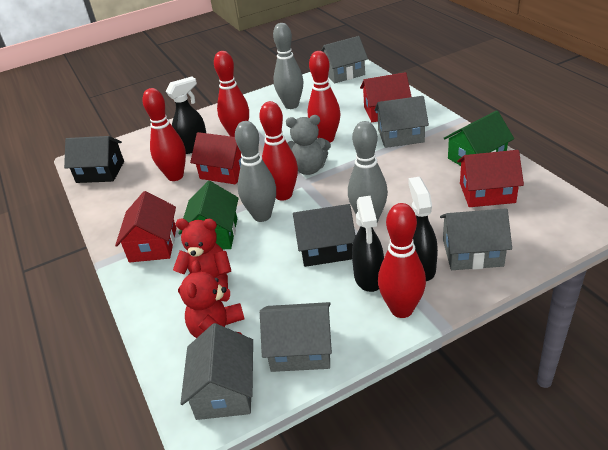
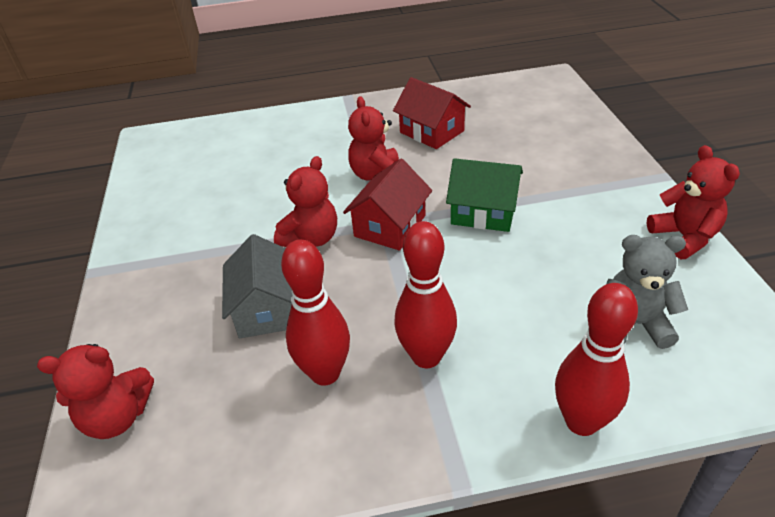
black house: [64,136,124,183] [293,204,356,267] = 2 -> none = 0
black spray bottle: [166,76,206,154] [352,196,384,292] [409,177,438,281] = 3 -> none = 0
green house: [178,181,239,249] [444,110,514,166] = 2 -> [446,158,523,232] = 1
grey bowling pin: [235,121,276,222] [273,23,303,109] [348,121,388,222] = 3 -> none = 0
grey house: [180,323,253,420] [260,302,332,372] [321,36,368,83] [374,96,429,148] [440,208,512,270] = 5 -> [222,234,292,338] = 1
red bowling pin: [142,88,186,181] [214,51,249,137] [259,101,298,200] [308,51,340,143] [378,203,426,318] = 5 -> [281,240,350,386] [394,221,457,368] [555,283,638,436] = 3
red house: [115,191,176,263] [190,132,242,185] [360,72,412,122] [457,150,524,207] = 4 -> [343,159,432,250] [393,77,471,149] = 2
red teddy bear: [173,219,231,294] [180,260,244,338] = 2 -> [37,344,154,439] [274,156,337,247] [348,96,399,181] [647,145,740,259] = 4

